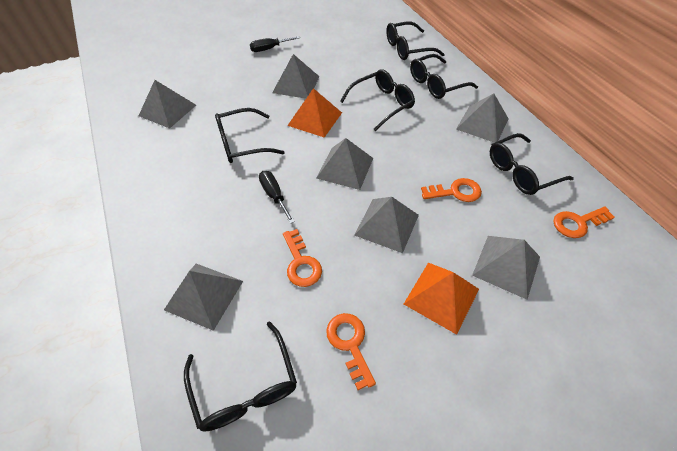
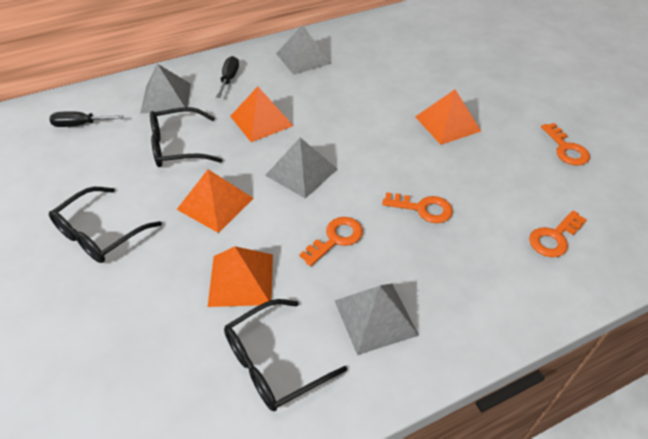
black glasses: [184,321,297,432] [215,108,285,163] [340,69,415,131] [386,22,445,60] [410,54,478,99] [490,133,574,195] = 6 -> [49,187,162,263] [150,107,222,167] [224,299,347,411] = 3
grey pyramid: [139,80,196,129] [164,264,243,331] [272,54,320,99] [316,138,373,190] [354,197,419,253] [456,93,509,143] [472,236,540,300] = 7 -> [141,64,191,113] [265,138,337,199] [276,25,331,75] [335,284,419,355] = 4
orange pyramid: [287,88,342,138] [404,263,479,335] = 2 -> [176,169,254,233] [208,246,273,307] [230,87,293,142] [415,89,481,145] = 4

